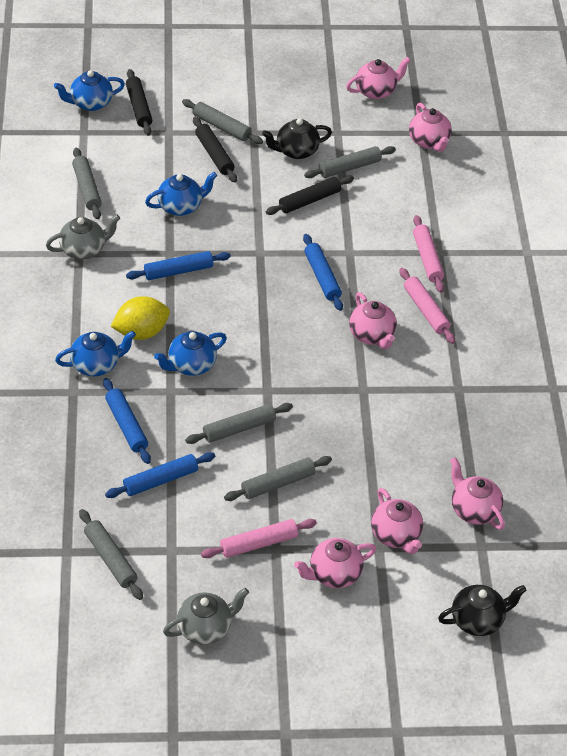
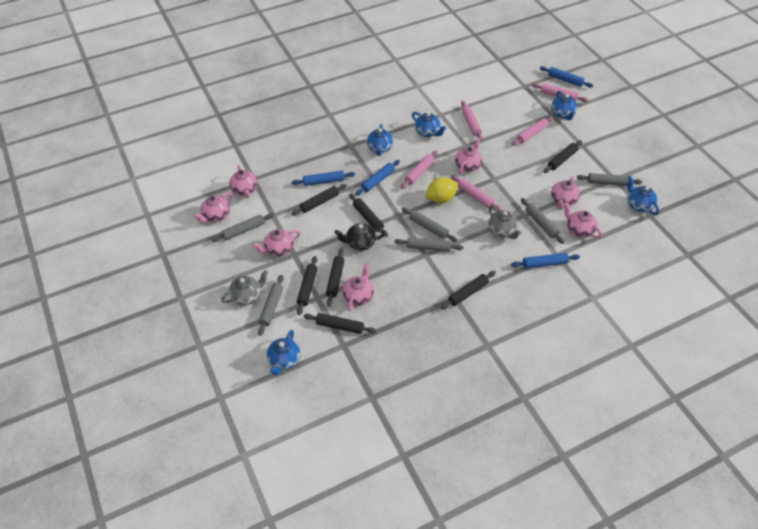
black rolling pin: [126,69,152,135] [193,117,237,183] [266,175,354,215] = 3 -> [291,184,347,215] [297,256,318,315] [304,313,376,334] [326,248,345,306] [349,194,388,237] [441,271,496,310] [543,140,582,173] = 7
black teapot: [262,118,332,159] [438,585,527,636] = 2 -> [334,223,385,251] = 1
blue teapot: [54,70,125,111] [55,331,136,376] [145,172,217,216] [154,331,227,376] = 4 -> [267,330,300,376] [367,124,393,156] [412,112,446,137] [551,91,577,120] [627,176,659,215] = 5
pink rolling pin: [201,519,317,558] [399,268,455,344] [413,215,444,293] = 3 -> [401,150,438,189] [451,175,501,211] [461,101,483,141] [512,116,553,146] [532,83,588,102] = 5
pink teapot: [294,538,376,588] [346,57,411,99] [349,292,397,349] [371,488,423,555] [409,103,452,152] [450,457,505,530] = 6 -> [194,192,232,223] [229,165,258,198] [253,229,301,257] [343,263,374,311] [455,137,482,174] [551,176,580,208] [564,202,602,239] = 7

